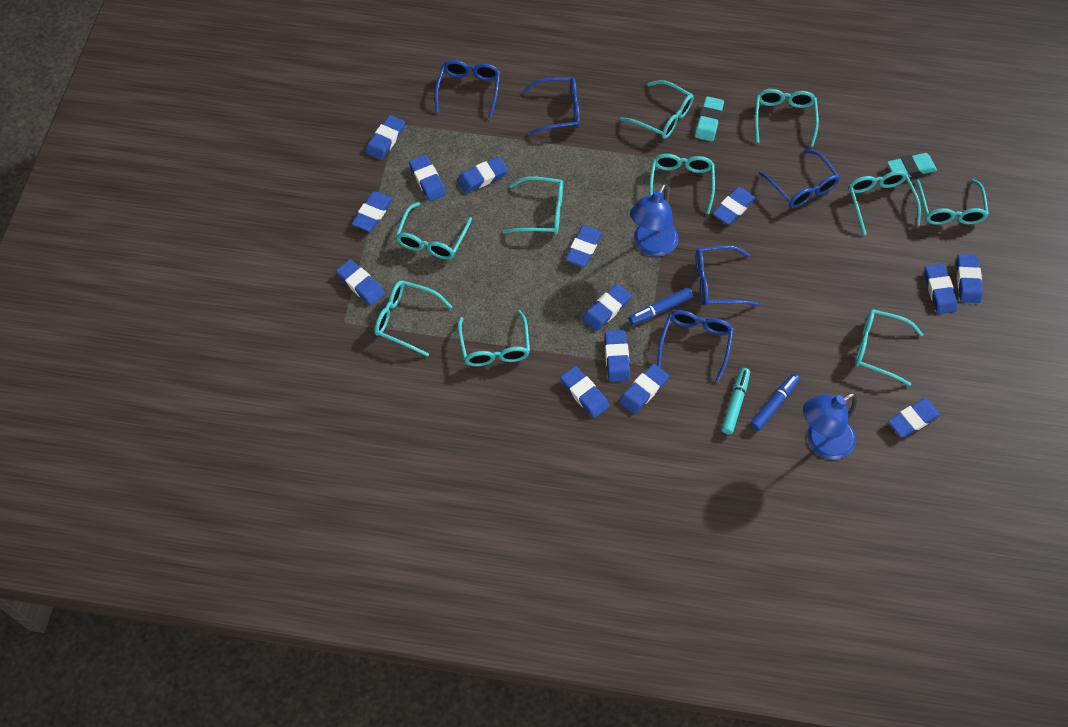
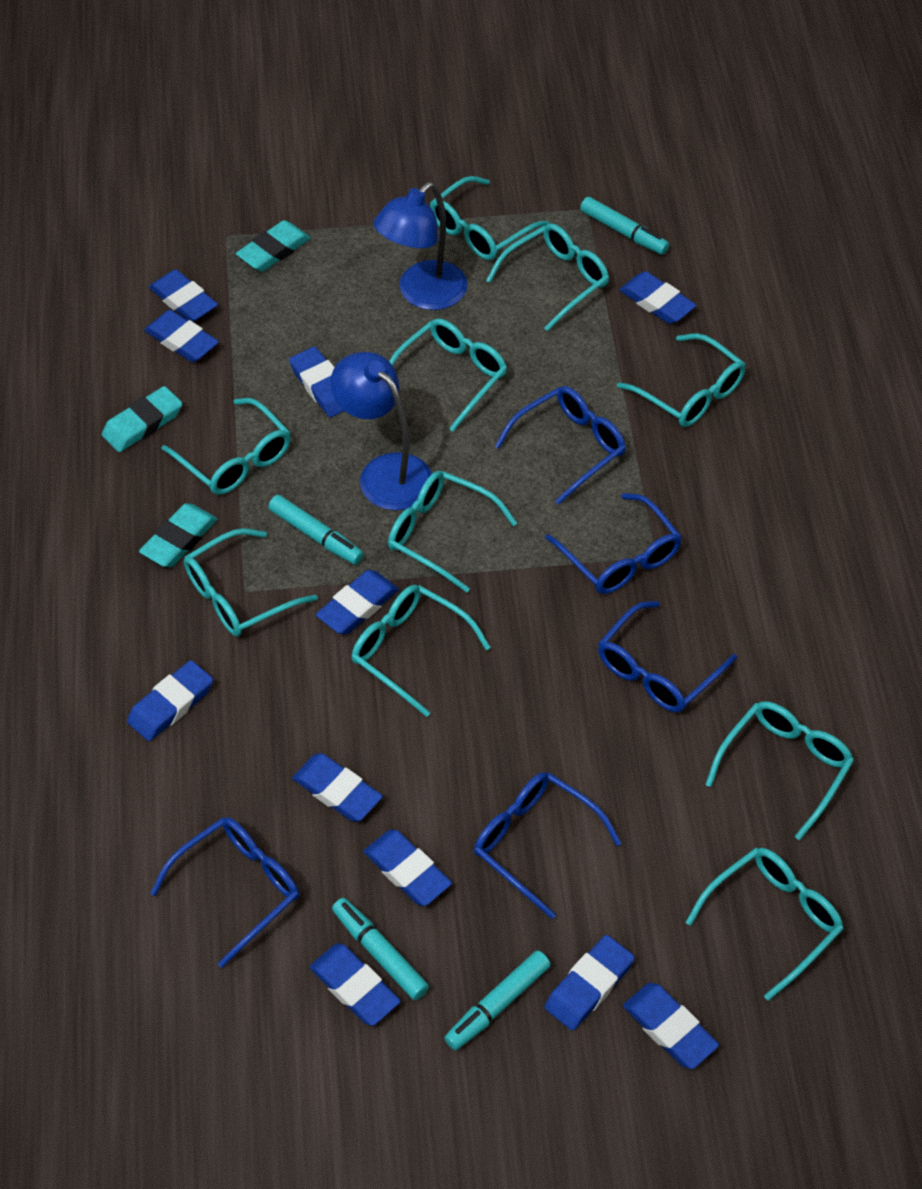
blue eraser: [336,259,385,305] [352,192,393,231] [366,115,405,160] [409,155,446,201] [457,157,508,193] [560,366,609,418] [566,226,602,267] [582,284,631,331] [604,330,630,382] [619,364,669,414] [712,187,756,225] [888,398,941,437] [924,264,957,314] [956,254,983,303] = 14 -> [127,660,213,741] [144,310,219,362] [149,269,218,322] [289,347,344,417] [292,753,383,822] [309,943,401,1026] [316,570,399,634] [364,829,452,906] [544,935,635,1031] [619,271,697,324] [623,983,719,1069] = 11
blue marker: [629,288,693,325] [750,374,800,431] = 2 -> none = 0
turquoise eraser: [695,96,724,141] [887,153,937,177] = 2 -> [102,386,182,452] [139,503,217,567] [236,220,311,272] = 3
turquoise marker: [721,368,750,434] = 1 -> [268,495,364,565] [332,898,429,1000] [444,950,551,1050] [580,197,669,255] = 4

